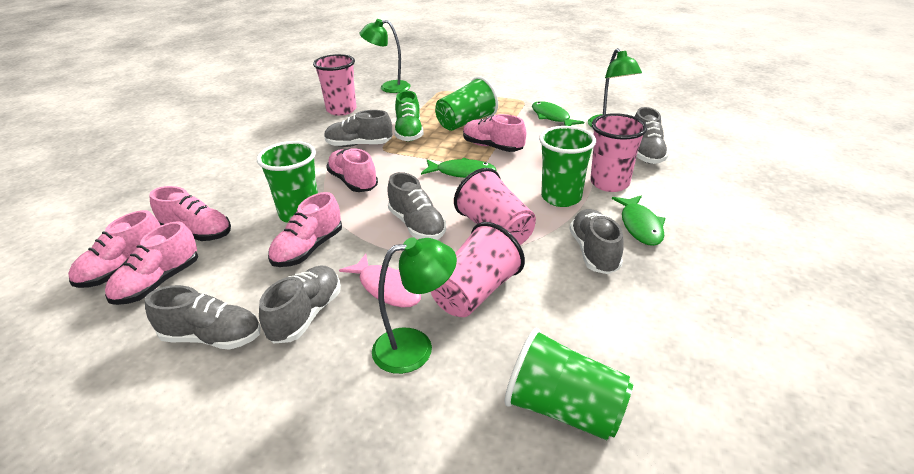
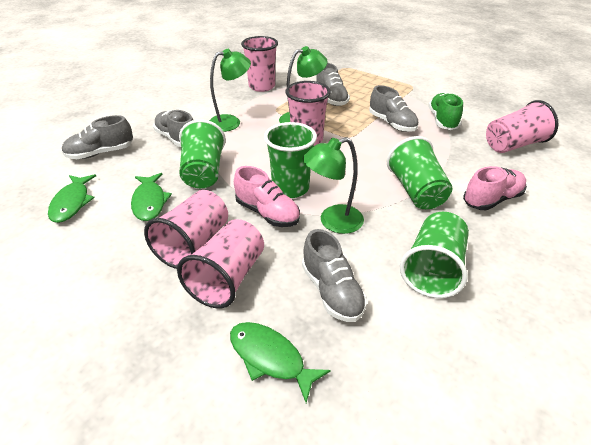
grey shoe: [145,285,261,350] [259,265,341,344] [324,110,392,147] [387,172,446,240] [569,209,624,274] [635,107,669,164] = 6 -> [62,115,133,159] [153,110,193,147] [302,229,367,322] [316,63,350,106] [369,85,419,132] = 5
pink cup: [313,54,356,116] [431,222,525,317] [454,168,536,245] [590,113,647,192] = 4 -> [144,190,228,269] [177,219,264,308] [241,36,278,92] [285,81,331,146] [486,100,558,153] = 5
pink fish: [339,254,421,308] = 1 -> none = 0
pink shoe: [68,210,161,288] [105,221,198,305] [149,186,231,241] [268,192,342,267] [326,148,378,192] [463,114,526,152] = 6 -> [234,166,300,227] [463,166,527,210] = 2

